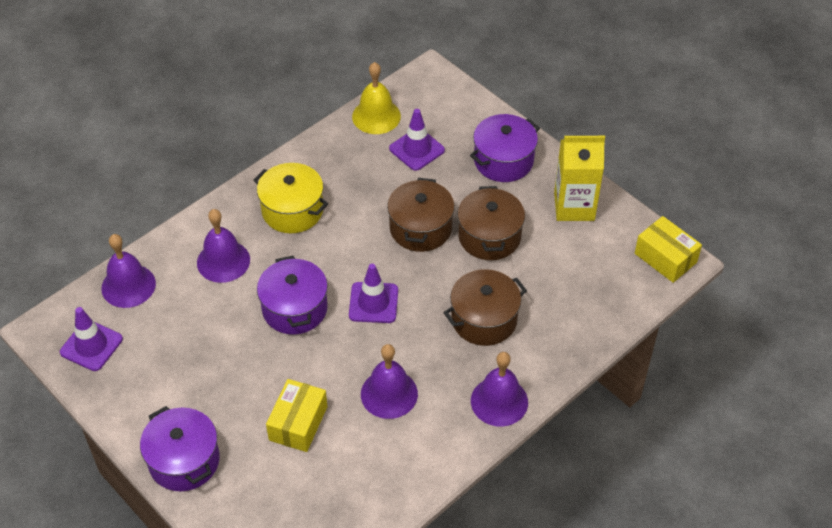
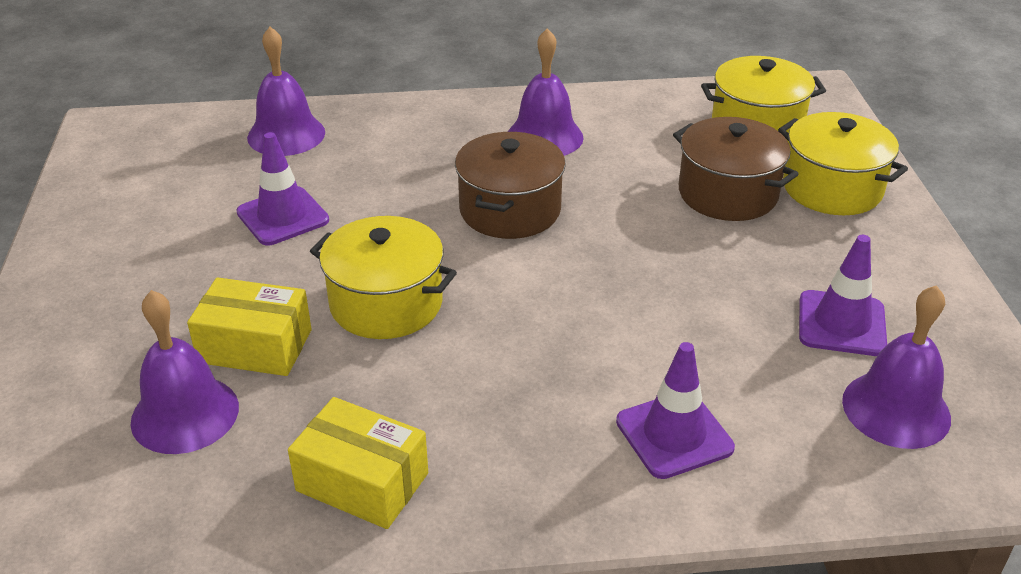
brown pot: [387,178,455,252] [443,269,527,346] [457,186,525,260] = 3 -> [455,132,566,239] [673,117,798,221] = 2
purple pot: [140,406,220,491] [257,256,328,335] [470,114,540,182] = 3 -> none = 0
yellow bell: [352,62,401,134] = 1 -> none = 0
yellow carton: [554,136,605,221] = 1 -> none = 0
yellow pot: [253,163,328,233] = 1 -> [310,216,457,339] [701,56,826,144] [778,112,908,215] = 3

